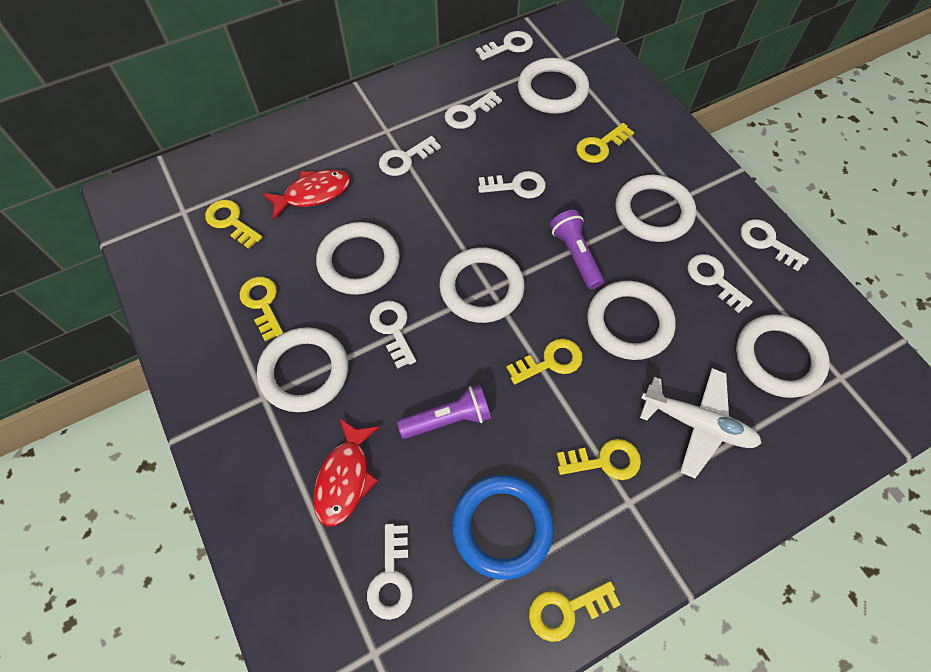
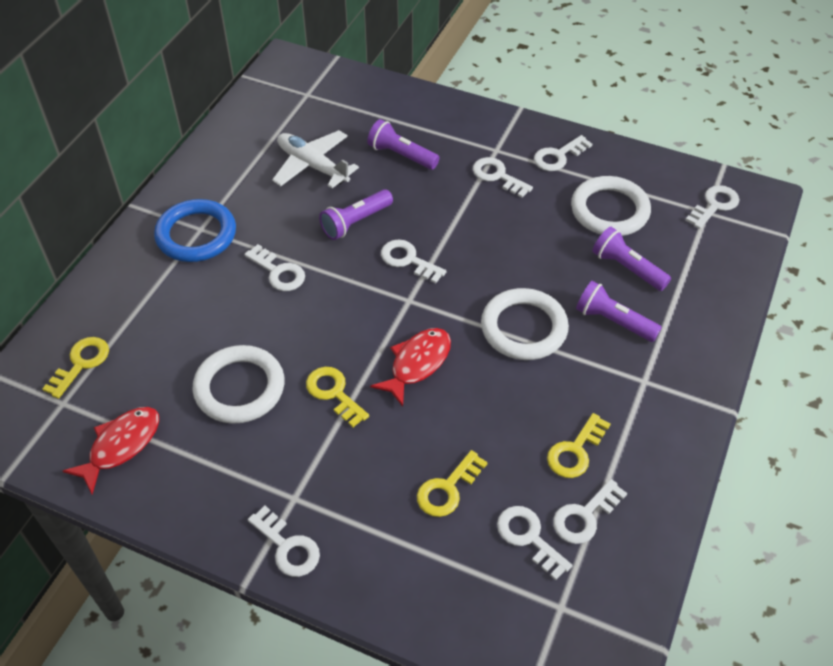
purple flashlight: [397,384,491,439] [550,210,604,289] = 2 -> [319,189,393,240] [367,119,439,170] [576,281,662,342] [592,227,671,291] = 4
white ring: [257,327,348,412] [316,222,400,295] [439,247,525,323] [518,58,589,114] [587,281,676,360] [615,175,696,242] [736,314,830,398] = 7 -> [192,345,285,424] [481,288,569,360] [571,176,651,236] = 3
yellow key: [205,200,263,249] [240,277,283,341] [506,339,583,385] [529,581,620,642] [557,439,641,480] [576,123,634,163] = 6 -> [42,337,109,399] [306,367,369,427] [417,450,488,517] [547,413,610,478] = 4

